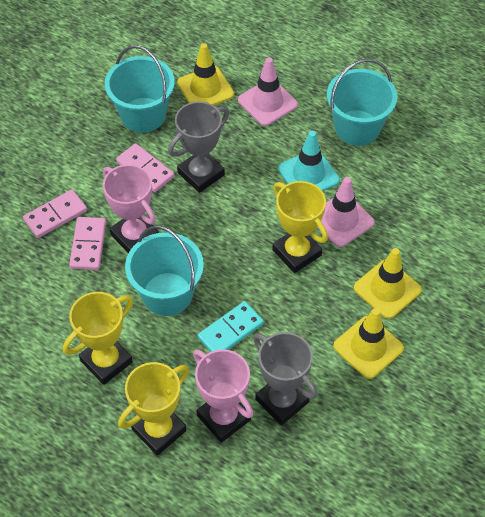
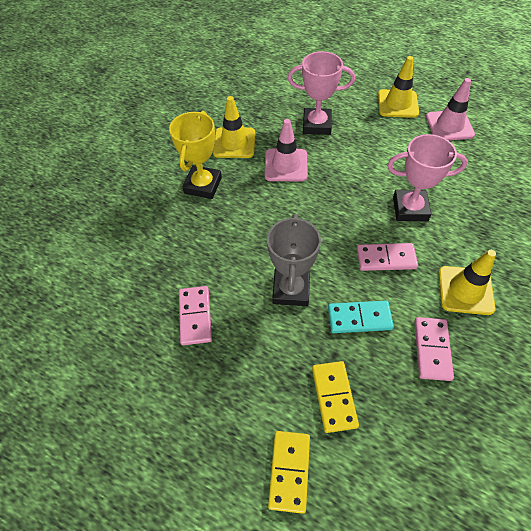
grey trophy: [168,101,229,193] [253,332,317,425] = 2 -> [267,214,321,306] = 1
turquoise bucket: [105,45,175,133] [125,226,204,316] [327,59,397,146] = 3 -> none = 0
turquoise traffic cone: [278,131,340,191] = 1 -> none = 0
yellow domino: none = 0 -> [268,431,310,514] [312,361,359,433] = 2
yellow trophy: [63,292,133,385] [118,362,189,456] [273,181,328,273] = 3 -> [169,111,222,199] = 1

